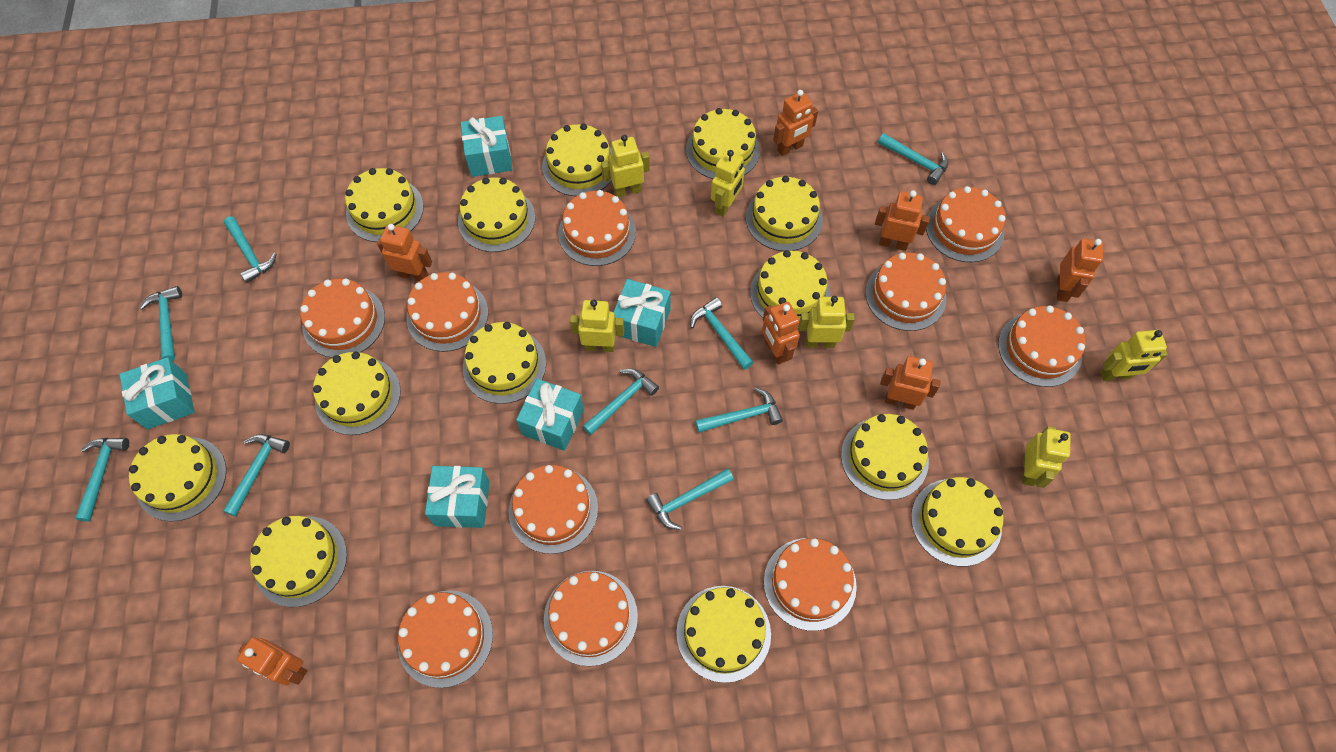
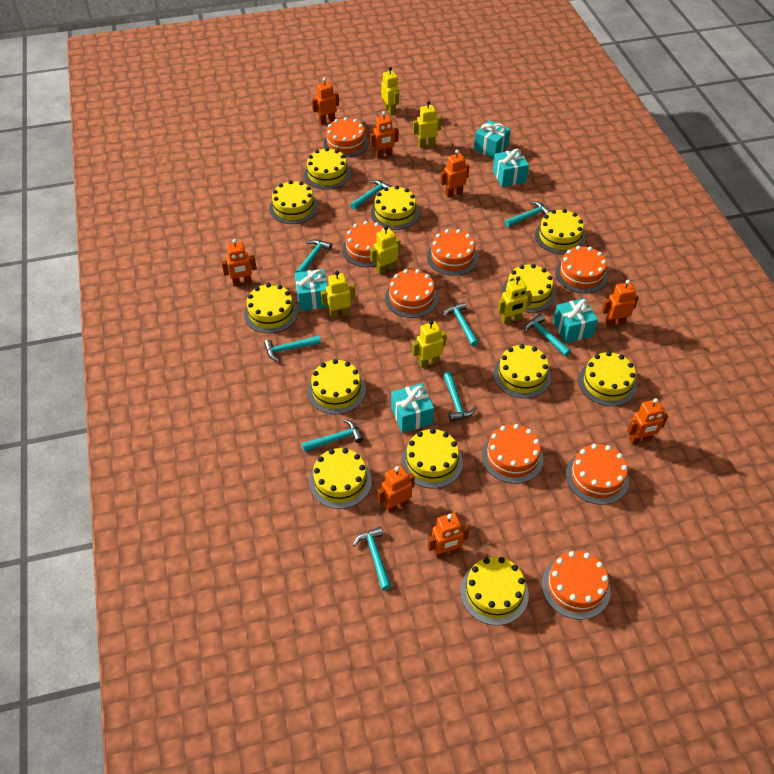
orange cake: [300,279,385,358] [398,590,493,688] [407,272,488,352] [509,465,598,554] [544,571,638,666] [558,190,636,266] [764,538,857,631] [865,253,946,331] [926,186,1006,262] [998,306,1086,387] = 10 -> [323,117,369,157] [342,221,385,267] [385,269,438,318] [427,229,478,276] [482,424,544,484] [542,551,611,620] [555,246,608,293] [566,444,629,505] = 8
orange robot: [237,637,307,686] [377,224,432,281] [762,302,800,364] [773,90,818,156] [875,190,930,251] [880,356,941,410] [1057,238,1103,302] = 7 -> [221,239,257,287] [312,78,339,125] [370,111,399,158] [377,465,415,513] [428,513,469,558] [440,150,469,198] [602,280,639,327] [627,398,668,445] = 8
yellow cake: [129,434,227,522] [250,516,347,607] [313,352,401,435] [345,168,424,242] [458,177,535,252] [463,322,546,404] [542,123,612,196] [676,586,771,683] [686,108,760,179] [746,176,823,251] [750,250,830,321] [841,414,929,500] [911,477,1004,566] = 13 -> [244,283,298,333] [269,180,318,224] [304,148,351,190] [308,359,366,415] [309,448,372,509] [371,186,420,230] [401,428,463,488] [460,557,529,626] [493,344,551,398] [502,264,555,313] [535,209,585,254] [578,351,637,406] = 12

